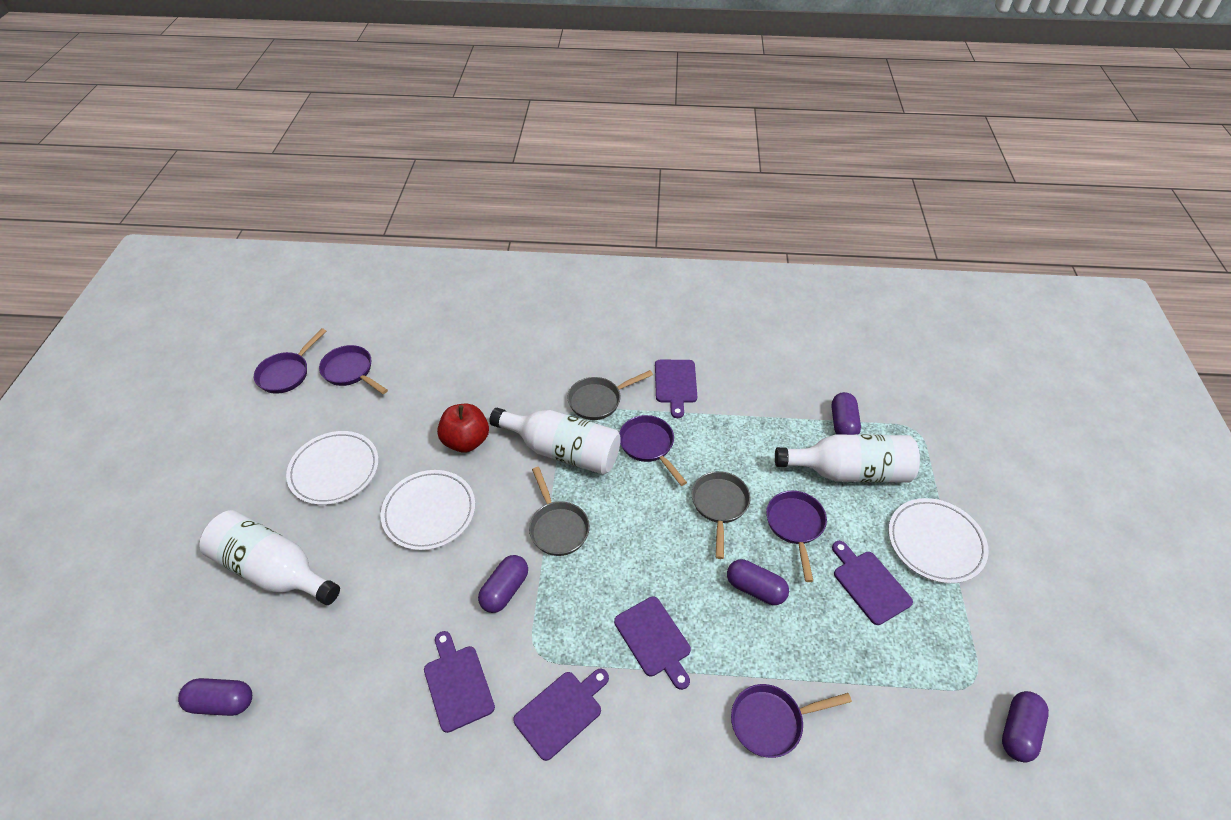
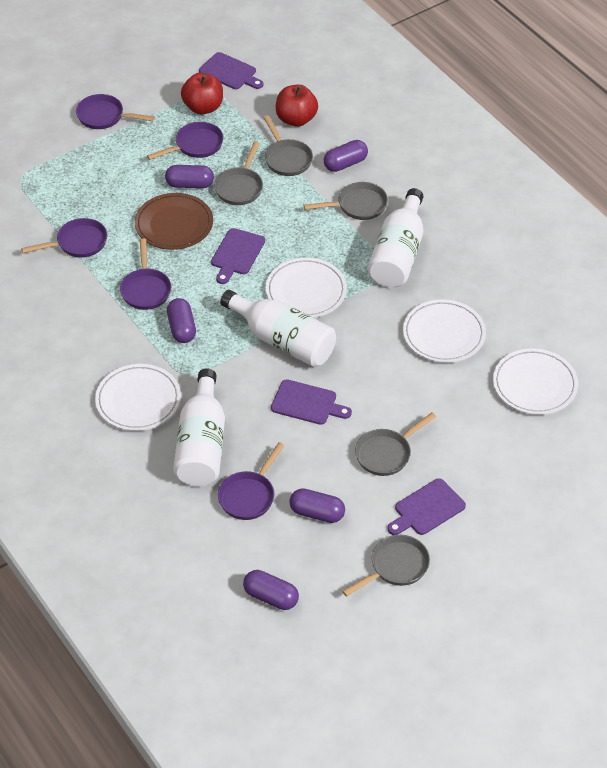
brown plate: none = 0 -> [135,193,213,250] = 1
grey pan: [529,467,590,556] [568,370,653,420] [692,471,751,559] = 3 -> [214,141,263,205] [263,115,313,176] [303,182,388,220] [342,535,430,597] [355,412,436,476] = 5
purple cutting board: [424,631,495,733] [513,669,609,761] [614,597,691,690] [655,360,697,418] [832,541,913,625] = 5 -> [199,52,264,89] [211,228,265,284] [271,379,352,425] [388,478,466,535] = 4
red apple: [437,404,489,453] = 1 -> [181,72,223,114] [275,84,318,127] = 2
white plate: [286,431,379,505] [380,470,475,550] [888,498,988,584] = 3 -> [95,364,181,431] [266,258,347,318] [403,299,486,363] [493,348,578,415] = 4

